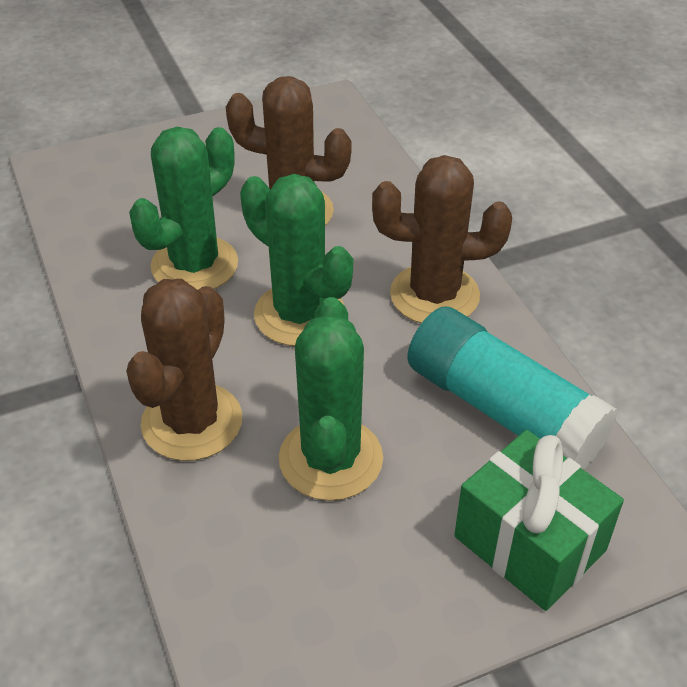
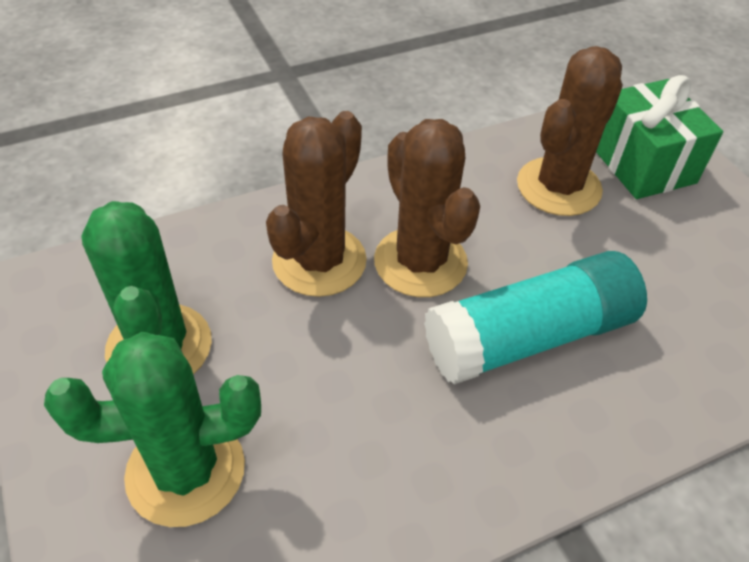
green cactus: [129,127,238,290] [240,174,353,346] [279,297,383,501] = 3 -> [44,332,261,527] [81,201,212,374] = 2

